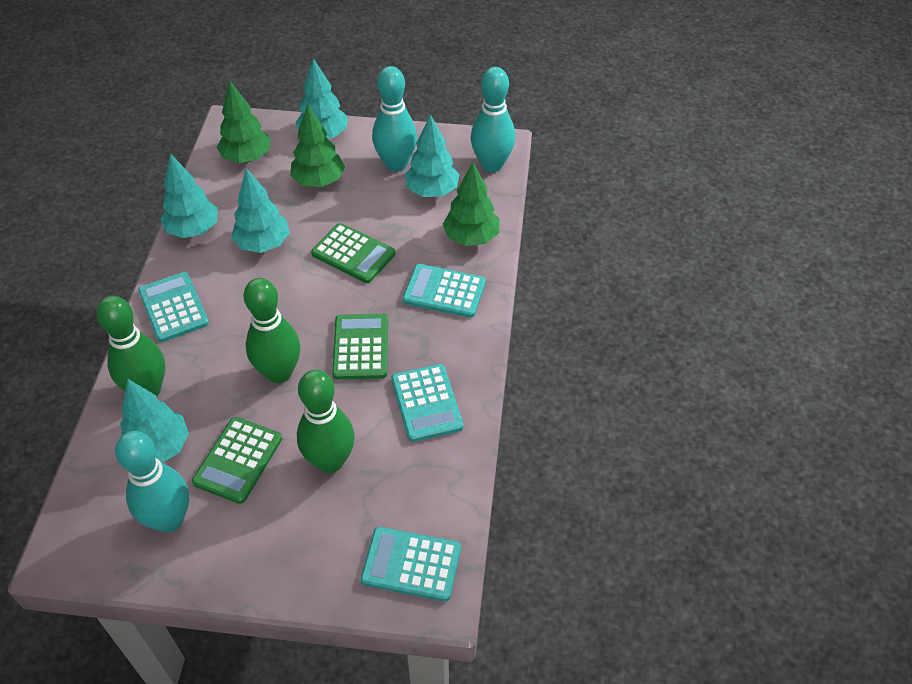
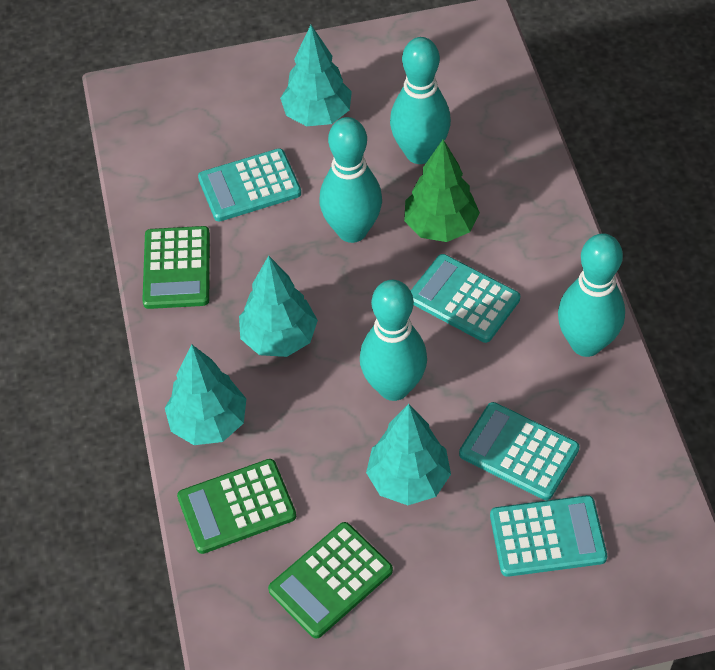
green bowling pin: [96,296,165,397] [244,278,300,383] [297,370,355,473] = 3 -> none = 0
green tree: [217,81,270,163] [290,104,345,187] [443,162,500,246] = 3 -> [404,139,480,242] = 1
turquoise bowling pin: [115,431,189,532] [372,66,417,172] [471,67,516,172] = 3 -> [320,117,382,243] [360,280,427,401] [390,37,451,164] [558,233,625,357] = 4
turquoise tree: [120,379,189,463] [160,153,218,238] [231,168,290,253] [295,58,348,139] [404,114,460,197] = 5 -> [165,345,246,445] [239,256,318,357] [280,25,352,126] [366,404,451,505] = 4

